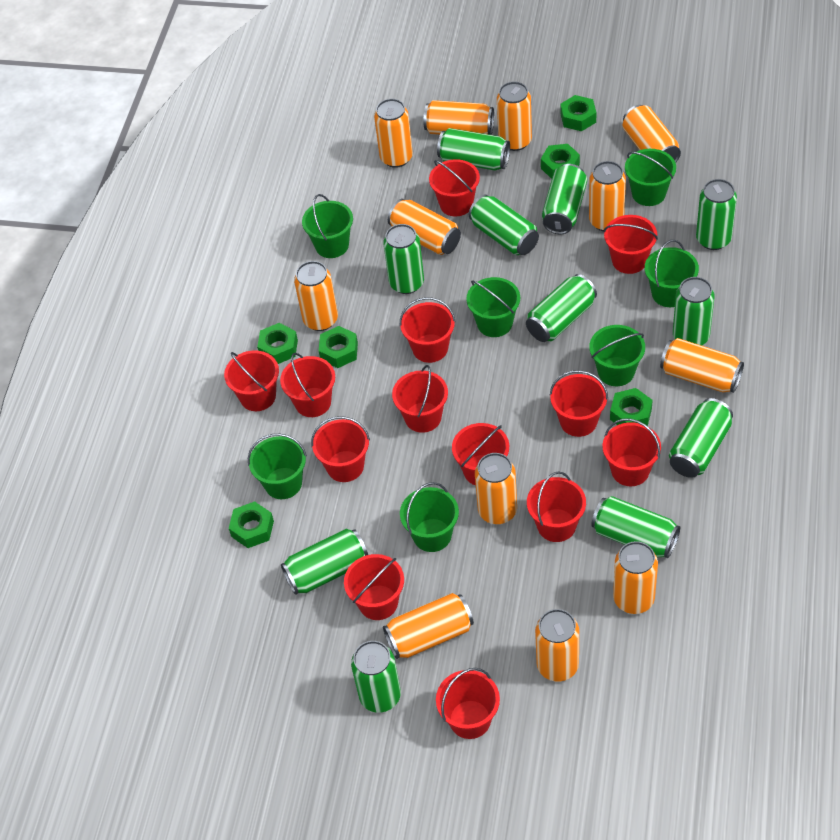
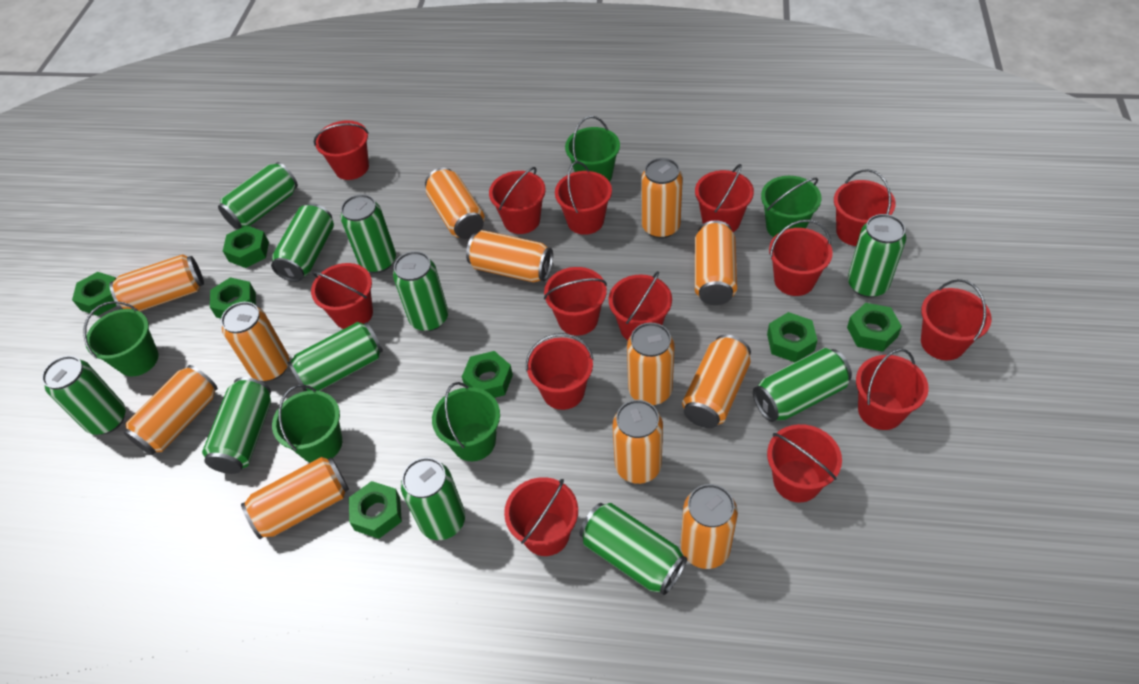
green bucket: [248,434,307,499] [302,194,353,258] [400,482,459,552] [466,277,520,337] [589,325,645,386] [625,149,676,206] [645,240,699,307] = 7 -> [83,301,158,377] [272,385,342,463] [432,382,500,461] [565,116,620,182] [761,176,821,237] = 5
green nut: [229,501,274,548] [257,323,298,364] [319,326,358,368] [541,144,580,179] [560,95,596,131] [610,388,653,426] = 6 -> [72,272,117,316] [210,277,256,318] [223,225,269,268] [349,481,402,539] [462,351,513,398] [767,312,817,362] [847,303,902,352] = 7
red bucket: [224,351,279,411] [280,353,335,417] [311,416,370,482] [344,554,404,620] [392,365,448,433] [400,297,456,363] [429,159,480,217] [436,668,500,739] [452,423,509,485] [527,471,586,542] [550,370,608,437] [603,419,661,486] [604,215,658,274] = 13 -> [311,263,373,329] [314,120,369,180] [489,167,546,234] [504,477,578,556] [526,333,594,410] [544,267,607,336] [555,161,612,235] [609,271,672,340] [695,164,754,232] [767,424,842,502] [769,219,833,296] [834,169,896,246] [856,349,929,430] [921,279,992,360] = 14

